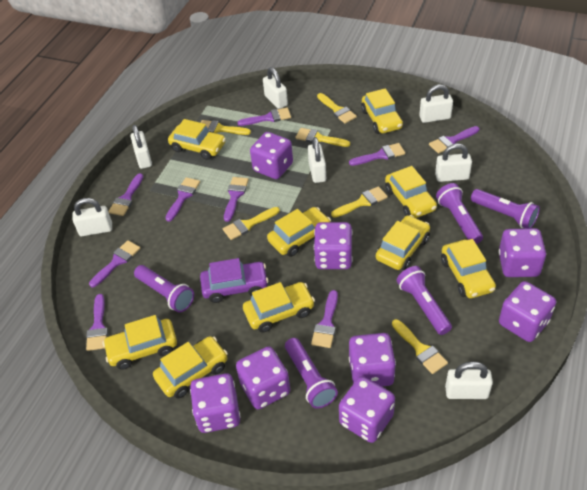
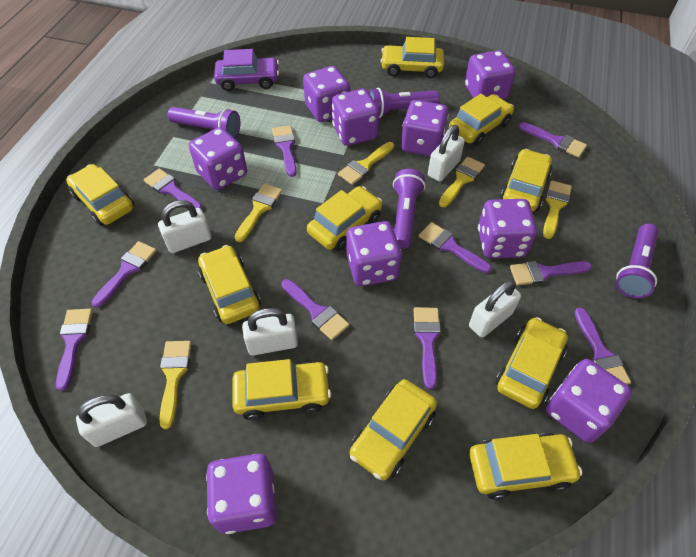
purple brush: [86,294,108,351] [89,240,141,287] [108,173,143,216] [166,177,200,222] [224,177,249,222] [237,107,291,126] [311,290,338,348] [349,143,405,166] [429,126,479,154] = 9 -> [56,309,93,391] [92,241,157,308] [144,169,203,210] [272,125,297,177] [282,279,349,340] [414,307,441,389] [419,222,492,273] [510,261,592,285] [519,122,587,158] [574,307,631,384] = 10
purple dice: [190,373,240,433] [236,346,290,409] [250,132,293,179] [314,222,353,269] [339,376,395,443] [349,333,396,387] [499,228,546,277] [499,281,556,342] = 8 -> [189,127,247,190] [206,454,277,534] [303,66,350,122] [332,89,379,146] [346,221,402,286] [401,100,449,156] [465,50,515,99] [478,199,537,258] [546,359,632,443] = 9
purple flashlight: [134,265,194,312] [285,338,338,409] [397,266,452,335] [436,183,483,244] [471,189,540,228] = 5 -> [168,107,240,138] [369,88,440,118] [393,169,425,249] [616,223,659,298] = 4
white padlock: [72,198,112,236] [131,125,152,169] [263,67,288,109] [308,137,326,183] [419,85,453,123] [435,143,472,182] [445,362,493,399] = 7 -> [76,393,147,447] [158,200,211,253] [242,308,298,356] [428,125,465,182] [469,280,521,338] = 5
yellow brush: [201,120,251,135] [223,207,280,240] [295,128,350,147] [317,93,357,124] [331,186,388,218] [392,319,448,374] = 6 -> [159,341,191,429] [235,183,282,242] [338,142,394,185] [439,157,485,207] [543,181,572,239] = 5
yellow car: [103,315,177,370] [153,336,228,398] [168,119,226,160] [243,282,315,332] [267,207,331,257] [361,88,403,134] [376,215,430,270] [385,166,437,218] [441,239,496,298] = 9 -> [66,164,134,226] [198,245,261,324] [232,359,331,420] [307,186,382,251] [350,379,437,480] [380,37,444,78] [449,94,514,146] [469,433,582,500] [495,317,568,409] [500,149,552,212] = 10

